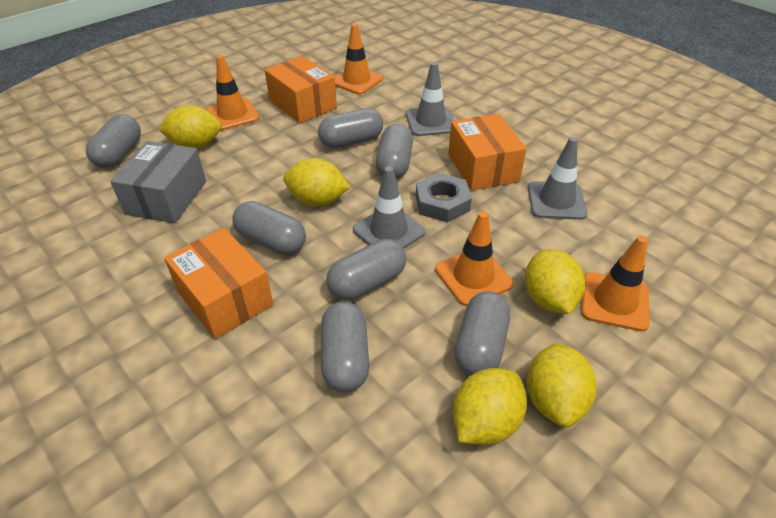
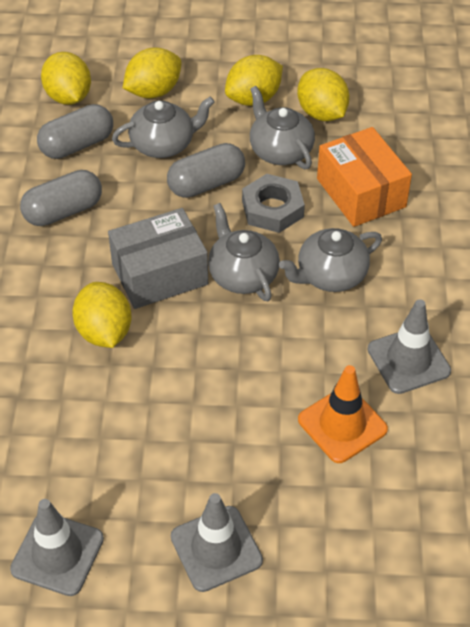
grey capsule: [86,114,141,168] [232,201,306,255] [318,108,383,149] [321,302,369,392] [326,239,406,300] [376,124,413,179] [454,291,510,376] = 7 -> [20,170,102,226] [37,104,113,159] [167,143,245,198] = 3
grey teapot: none = 0 -> [112,97,215,158] [208,203,280,301] [250,86,315,169] [279,228,382,292] = 4
orange box: [164,228,273,339] [265,56,337,123] [448,114,527,191] = 3 -> [317,127,412,227] = 1
orange traffic cone: [206,55,260,131] [335,24,383,94] [435,211,513,306] [581,236,650,332] = 4 -> [298,365,388,463] = 1

